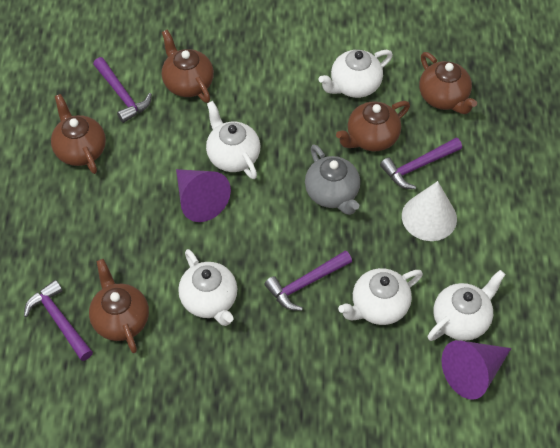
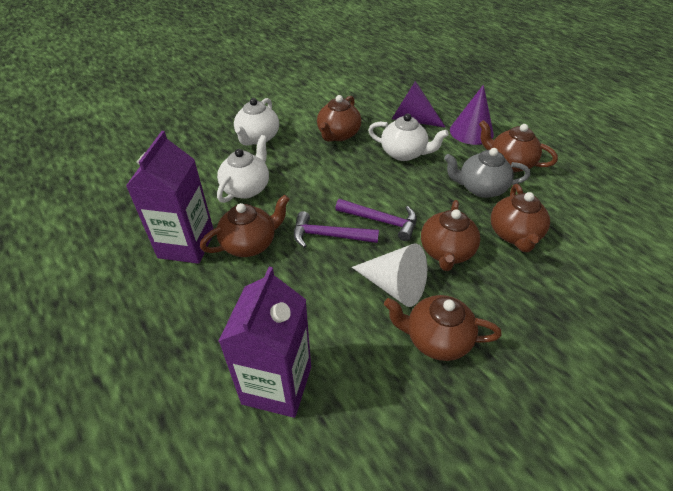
brown teapot: [51,94,106,174] [89,259,149,353] [162,30,214,103] [336,101,410,151] [419,52,477,114] = 5 -> [200,194,290,257] [317,95,361,142] [384,295,502,361] [421,200,480,271] [479,120,558,172] [491,184,550,252] = 6
purple carton: none = 0 -> [126,131,213,264] [218,267,311,418] = 2
purple hammer: [24,280,93,361] [93,57,152,123] [264,250,352,311] [380,138,462,189] = 4 -> [294,211,379,248] [335,199,417,241] = 2
white teapot: [178,249,237,326] [206,101,260,179] [319,50,393,98] [338,268,423,325] [428,270,506,341] = 5 -> [217,135,269,203] [234,98,279,146] [368,113,449,161] = 3

